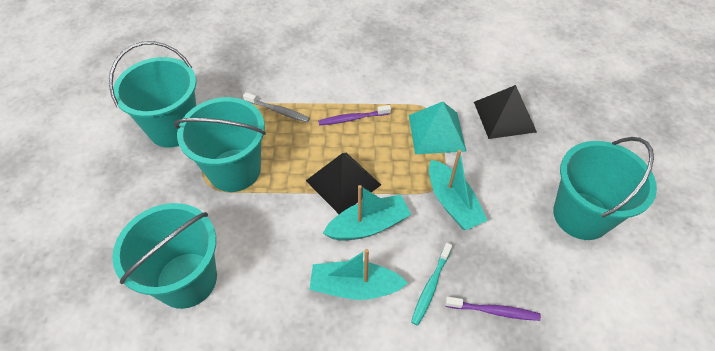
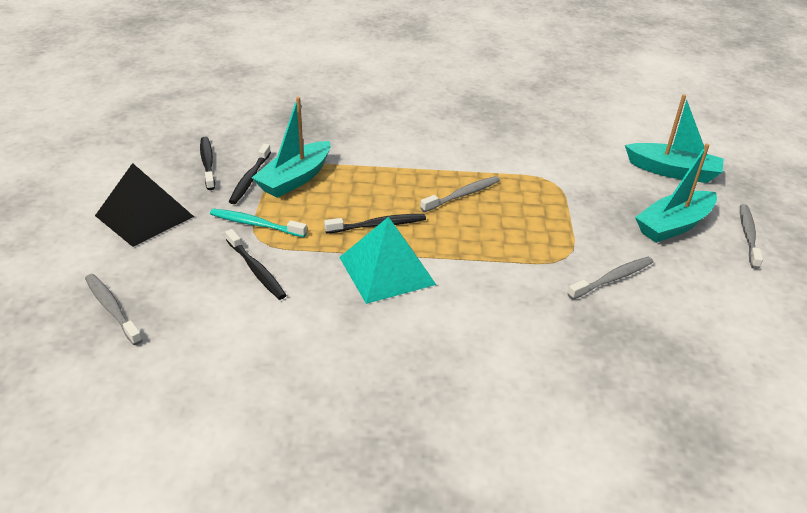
black pyramid: [306,153,381,214] [474,85,537,139] = 2 -> [95,163,194,247] = 1
black toothbrush: none = 0 -> [200,137,215,190] [225,229,286,300] [229,144,271,204] [324,214,426,234] = 4
grey toothbrush: [243,92,310,123] = 1 -> [85,274,143,345] [420,176,500,212] [567,257,654,300] [740,204,763,269] = 4
purple toothbrush: [318,105,391,126] [445,297,541,321] = 2 -> none = 0
turquoise bucket: [109,41,196,148] [112,203,217,309] [174,97,266,192] [553,137,657,240] = 4 -> none = 0

